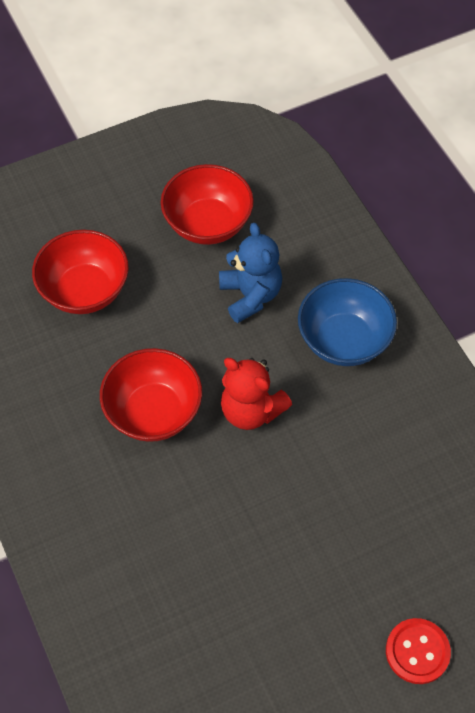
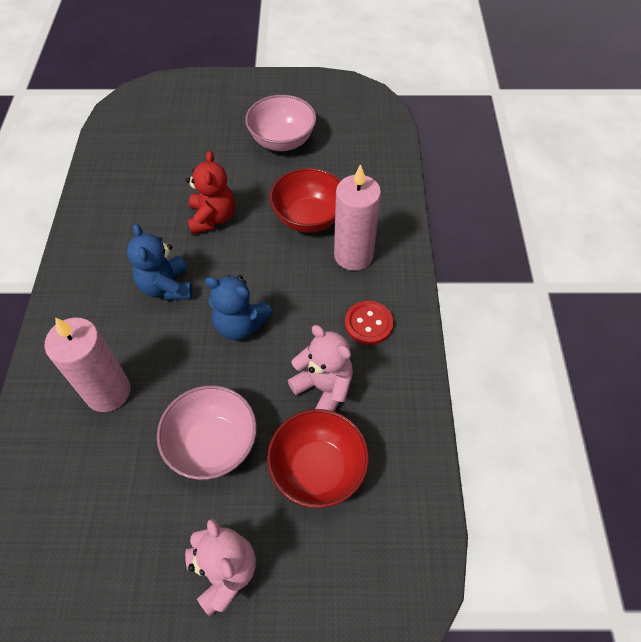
blue bowl: [298,278,397,366] = 1 -> none = 0
blue teddy bear: [219,223,282,323] = 1 -> [127,224,192,300] [205,275,273,340] = 2
pink bowl: none = 0 -> [157,385,257,480] [245,95,316,151] = 2
pink candle: none = 0 -> [44,317,130,412] [334,164,381,271] = 2
pink teddy bear: none = 0 -> [185,519,256,617] [288,325,353,411] = 2
red bowl: [32,230,129,314] [100,348,202,442] [161,164,254,245] = 3 -> [267,409,369,508] [269,168,341,233] = 2

